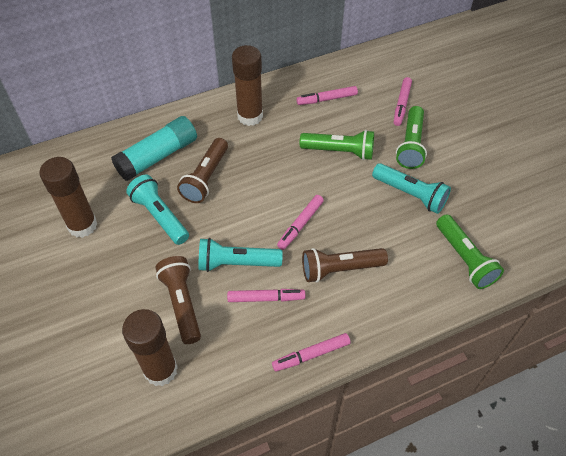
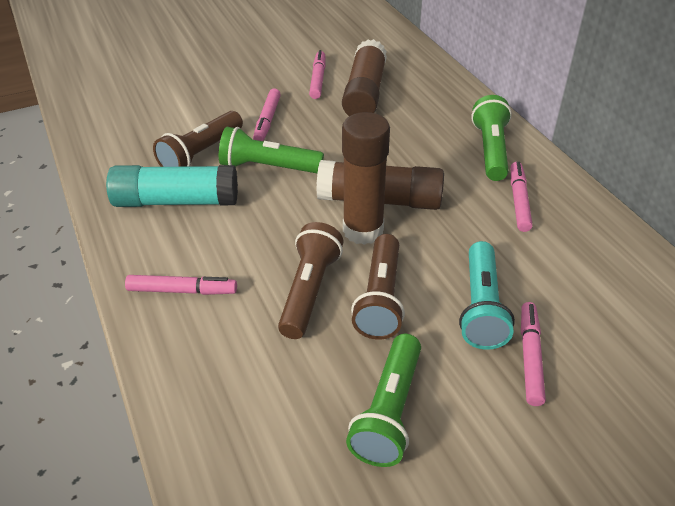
turquoise flashlight: [126,175,189,245] [199,238,283,272] [372,163,451,214] = 3 -> [459,241,515,350] = 1

